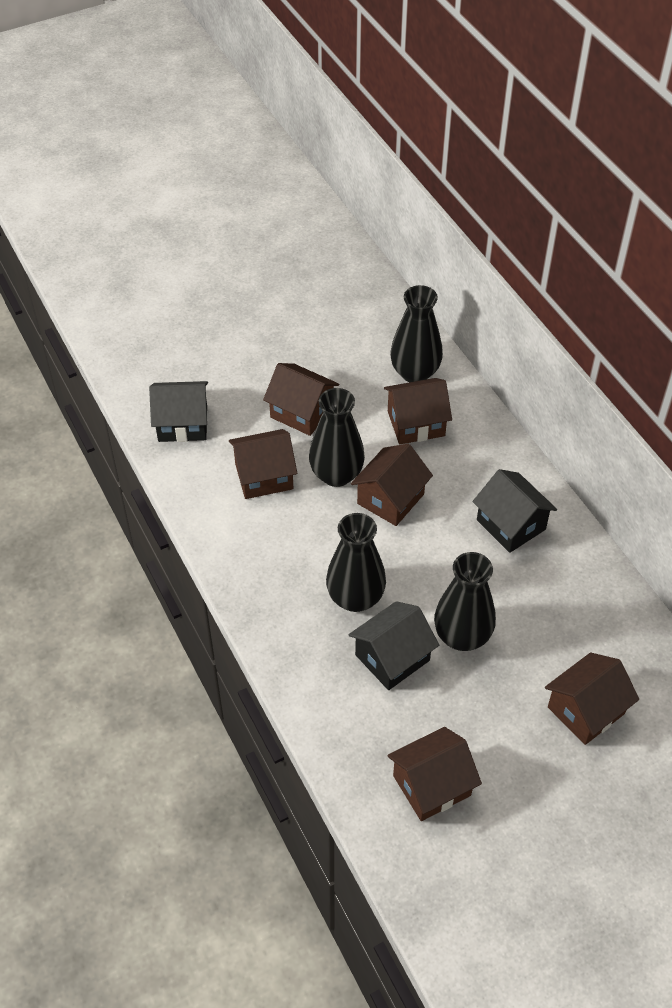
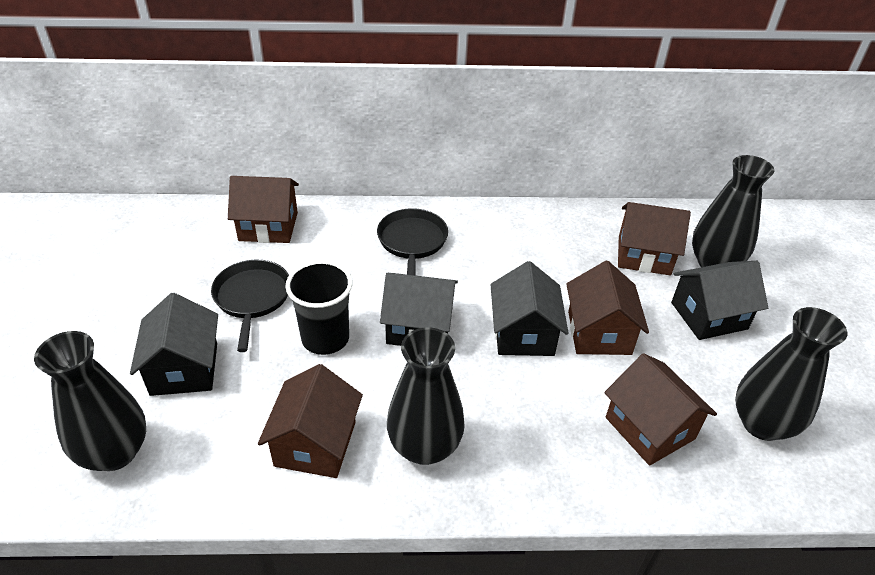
black cup: none = 0 -> [286,261,353,355] = 1
black house: [149,381,208,442] [349,601,439,690] [473,469,557,553] = 3 -> [130,293,218,396] [380,273,458,346] [490,261,568,356] [671,261,768,340] = 4
black pan: none = 0 -> [211,260,289,352] [377,208,448,275] = 2
brown house: [229,429,297,499] [263,363,339,436] [351,444,433,526] [384,378,452,444] [387,727,482,821] [545,653,639,745] = 6 -> [228,176,299,243] [258,364,363,478] [566,261,649,355] [604,353,717,466] [618,202,691,275] = 5

